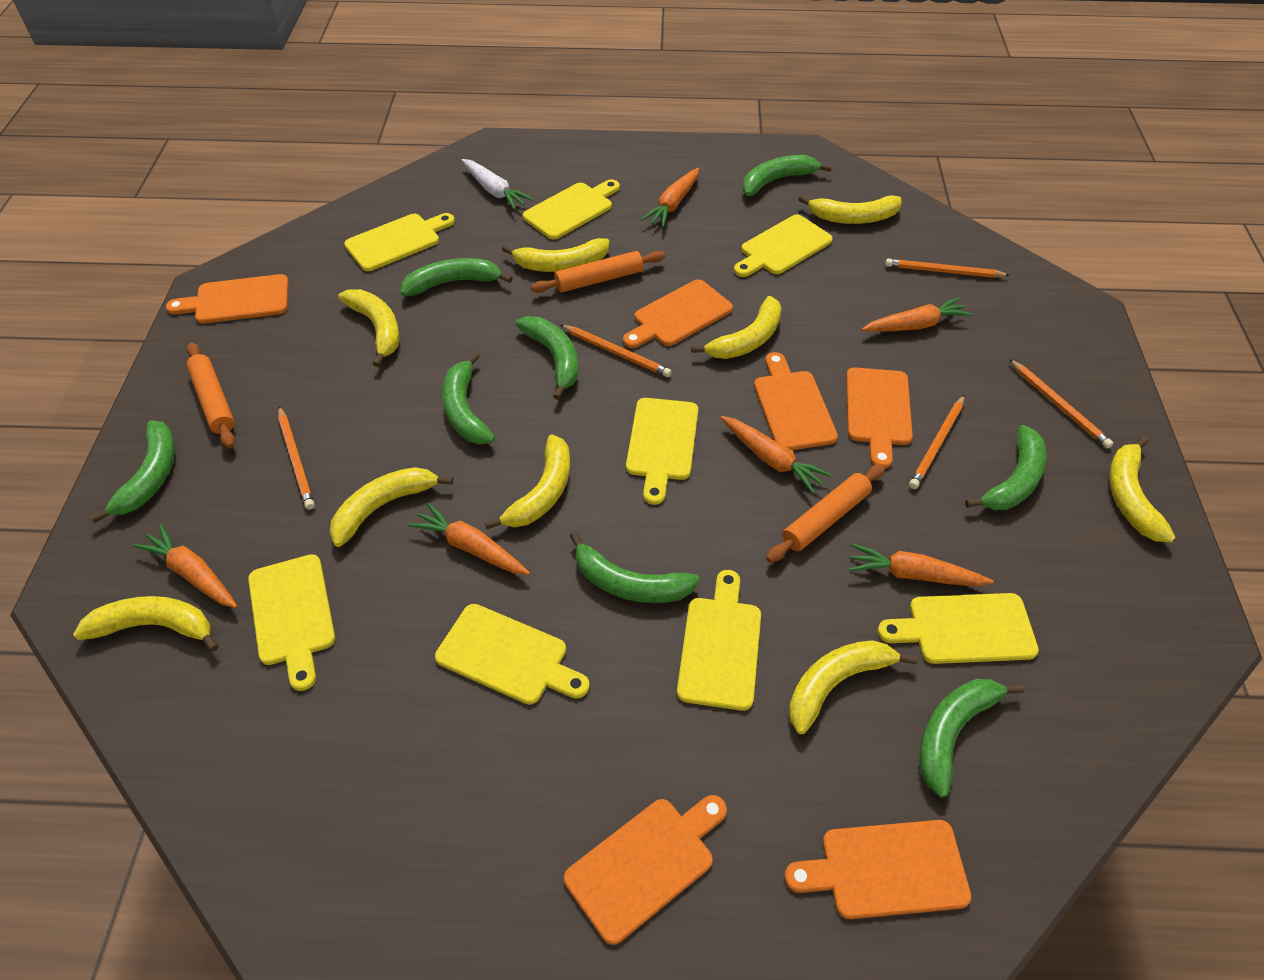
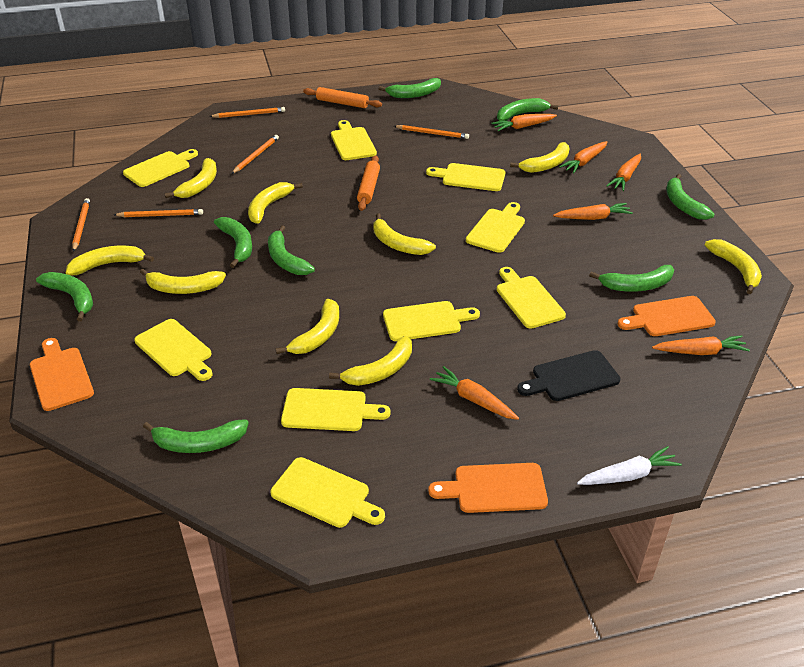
black cutting board: none = 0 -> [517,350,620,401] = 1
orange cutting board: [166,274,289,324] [564,795,727,945] [623,279,733,348] [754,352,838,450] [784,820,971,919] [846,367,913,469] = 6 -> [30,338,94,411] [428,463,548,513] [618,296,716,336] = 3
orange rolling pin: [186,343,235,448] [531,251,665,293] [766,464,886,563] = 3 -> [303,87,382,108] [357,156,380,211] = 2
yellow cutting board: [248,554,335,691] [344,213,455,271] [435,604,590,705] [523,179,620,240] [626,398,698,505] [677,570,761,711] [734,215,833,277] [878,593,1039,664] = 8 -> [123,149,198,187] [134,319,212,381] [270,457,385,528] [281,388,391,431] [331,120,377,160] [383,301,480,341] [426,163,505,191] [466,202,525,253] [497,267,566,329] = 9

